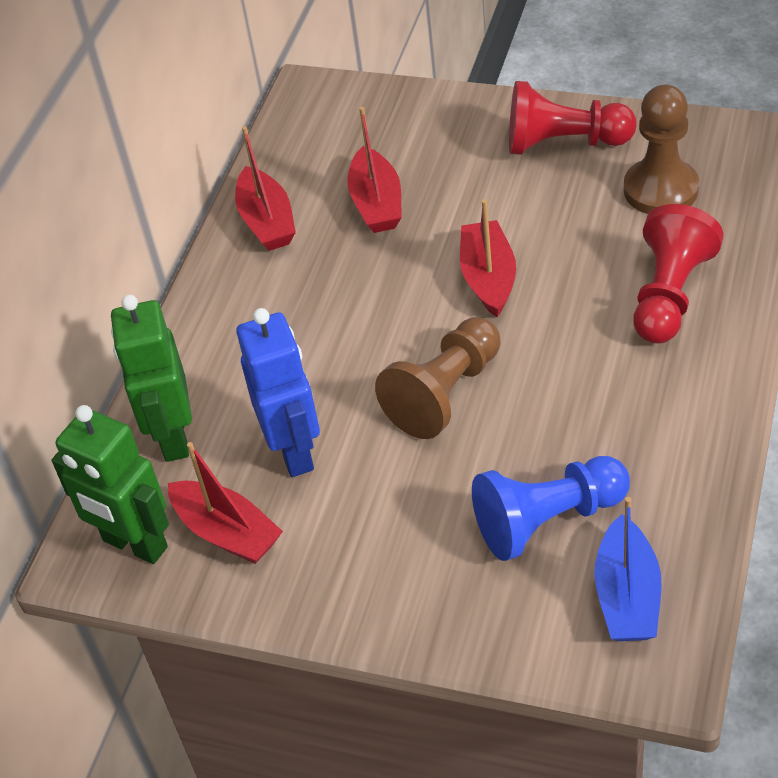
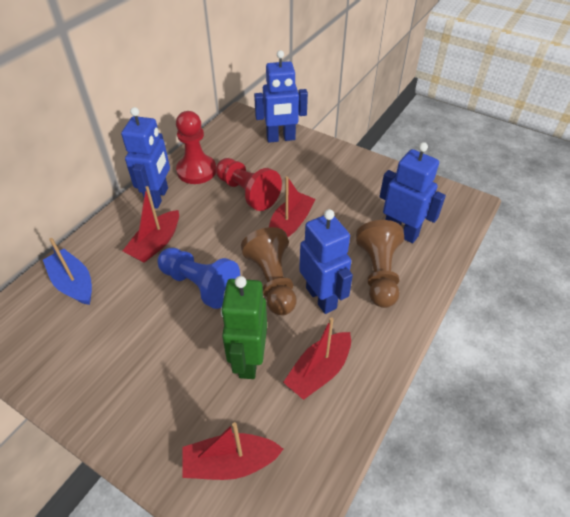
blue robot: [236,308,320,477] = 1 -> [121,107,170,209] [254,50,308,143] [299,209,353,314] [379,142,446,243] = 4
green robot: [52,405,169,564] [111,295,192,462] = 2 -> [221,276,267,379] = 1

